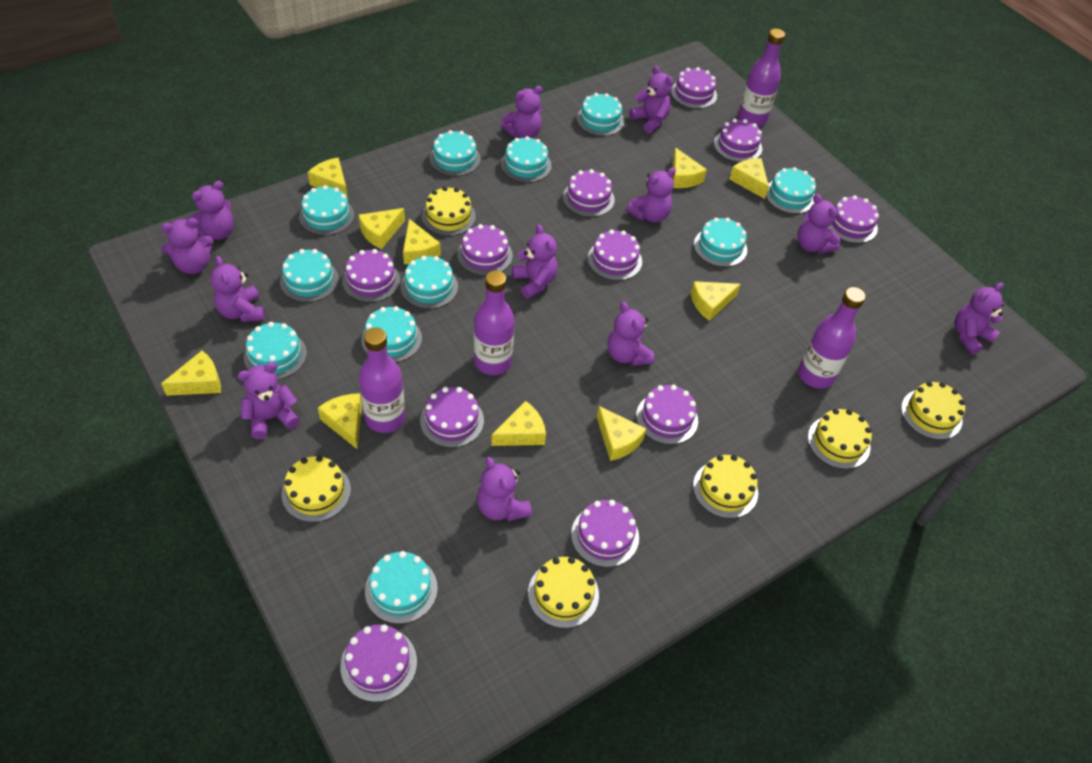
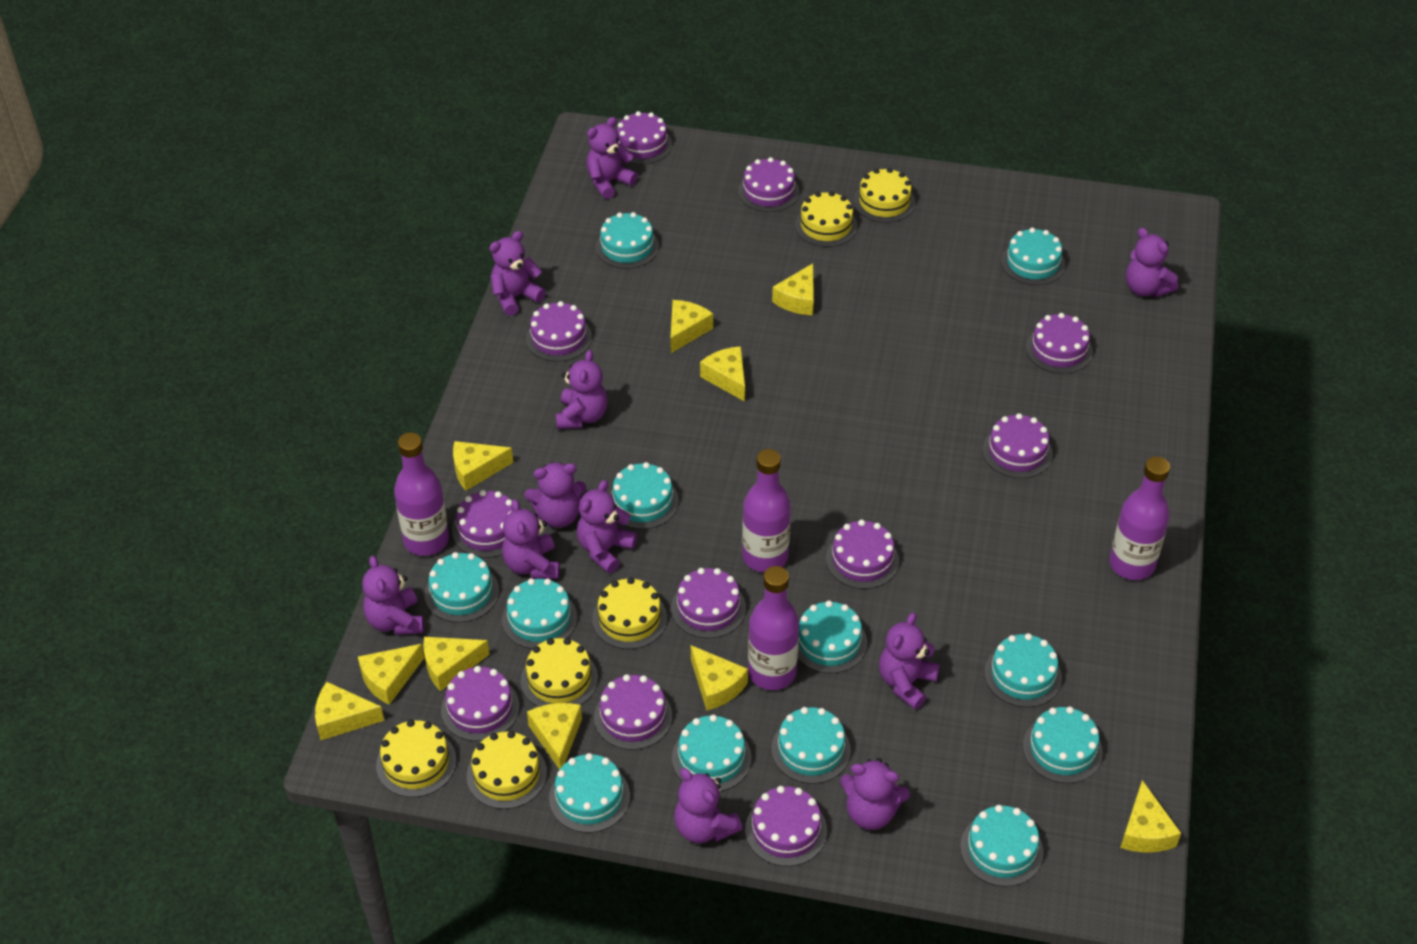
purple teddy bear: [161,218,214,274] [187,181,234,240] [210,256,265,322] [237,362,300,439] [477,457,532,521] [501,86,543,138] [512,225,558,299] [608,302,654,366] [626,167,676,223] [629,66,673,133] [797,194,841,254] [955,282,1004,355] = 12 -> [362,556,424,635] [489,231,546,316] [502,499,559,579] [524,462,586,528] [556,350,608,429] [577,480,637,573] [586,117,638,199] [674,768,743,843] [840,758,910,830] [879,612,940,710] [1126,228,1178,297] = 11
turquoise cake: [244,322,307,380] [280,249,339,302] [299,185,354,235] [361,306,422,362] [365,551,438,624] [401,256,458,309] [429,130,480,176] [501,136,552,183] [577,93,624,136] [694,218,747,267] [766,167,816,214] = 11 -> [425,552,499,623] [502,578,577,649] [549,753,630,833] [596,212,659,269] [609,462,679,529] [672,714,751,792] [771,707,851,784] [798,600,867,673] [960,805,1043,887] [984,633,1062,707] [1001,228,1065,285] [1023,706,1103,783] = 12

